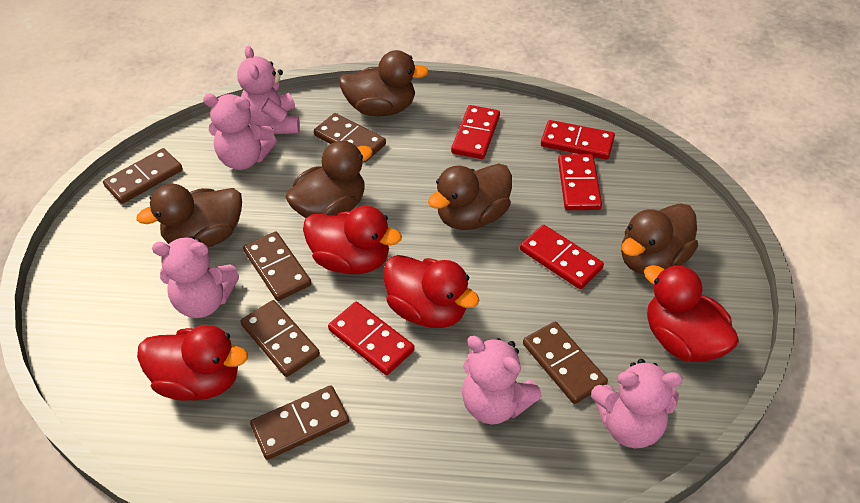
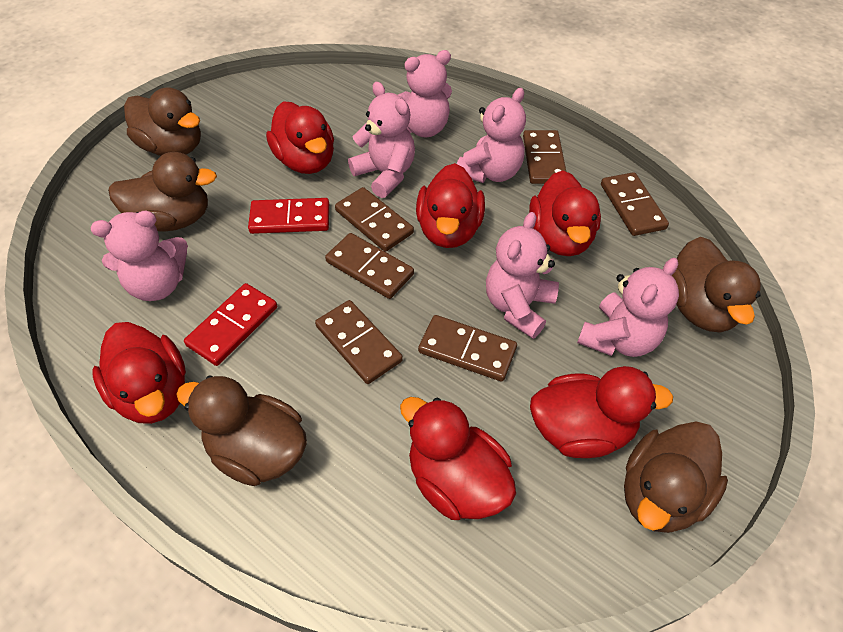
pink teddy bear: [152,237,239,318] [203,94,277,170] [237,46,300,134] [462,336,542,424] [591,359,683,448] = 5 -> [91,211,188,301] [348,82,415,198] [398,50,452,137] [457,88,526,183] [486,212,559,339] [577,258,679,357] = 6
red domino: [328,302,415,375] [451,105,500,159] [520,225,604,289] [541,120,615,160] [558,154,602,210] = 5 -> [184,283,277,366] [248,198,329,234] = 2
red duck: [137,325,248,401] [303,206,402,274] [383,255,479,328] [644,264,739,362] = 4 -> [92,322,186,424] [266,101,334,174] [400,397,516,520] [416,163,485,248] [529,170,601,256] [530,366,673,458] = 6

